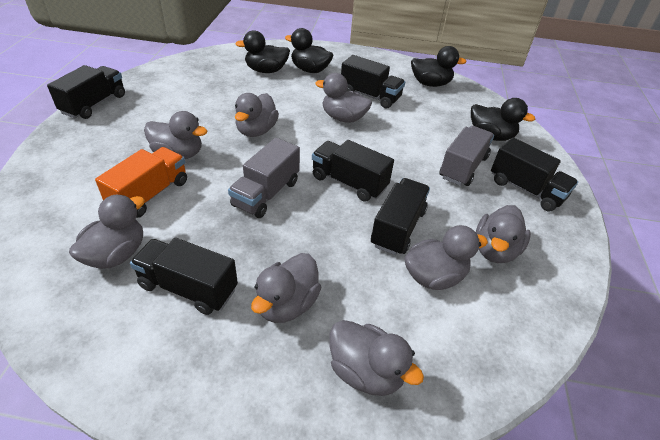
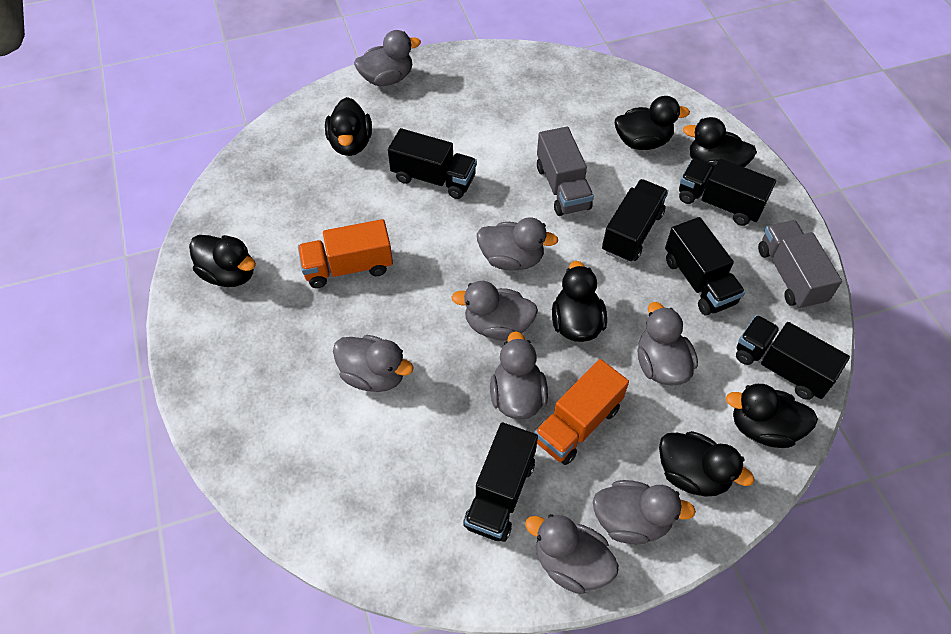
black duck: [235,30,290,73] [285,28,333,73] [411,46,467,87] [471,98,535,141] = 4 -> [189,235,256,287] [325,97,372,156] [552,261,607,342] [615,96,690,150] [659,431,754,497] [683,117,757,172] [726,384,818,448] = 7
orange truck: [95,147,187,218] = 1 -> [298,219,393,288] [534,359,629,465] = 2

